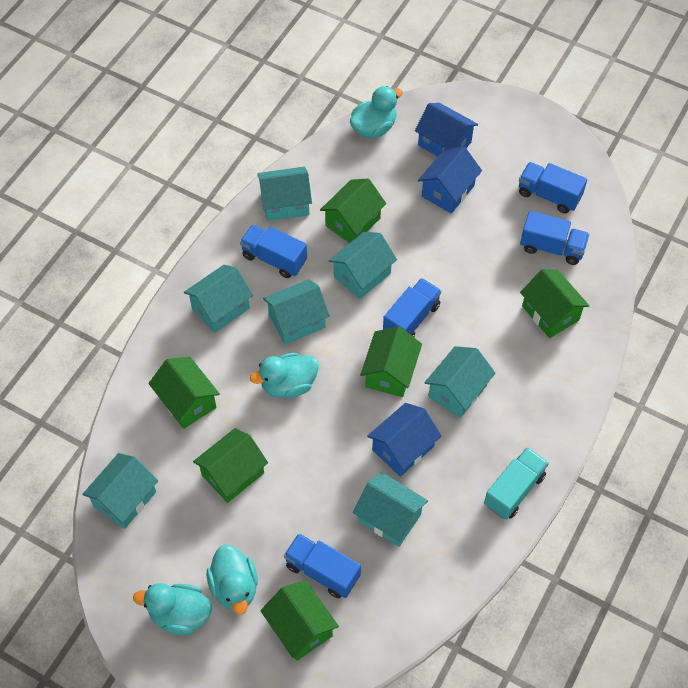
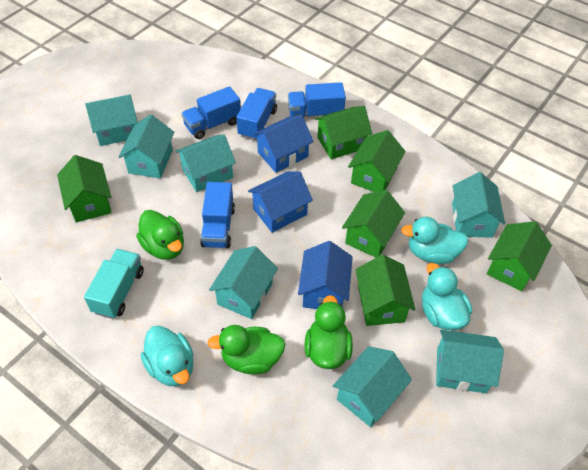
blue truck: [240,224,307,278] [284,533,361,598] [383,278,441,337] [519,162,587,214] [520,211,590,265] = 5 -> [181,86,241,139] [200,182,235,248] [236,88,277,140] [288,82,346,117] = 4
green duck: none = 0 -> [136,210,184,260] [207,325,286,374] [305,295,353,369] = 3
turquoise duck: [133,583,212,635] [207,545,258,615] [250,353,319,398] [350,86,403,138] = 4 -> [141,325,194,386] [401,217,469,264] [422,263,472,330] = 3

